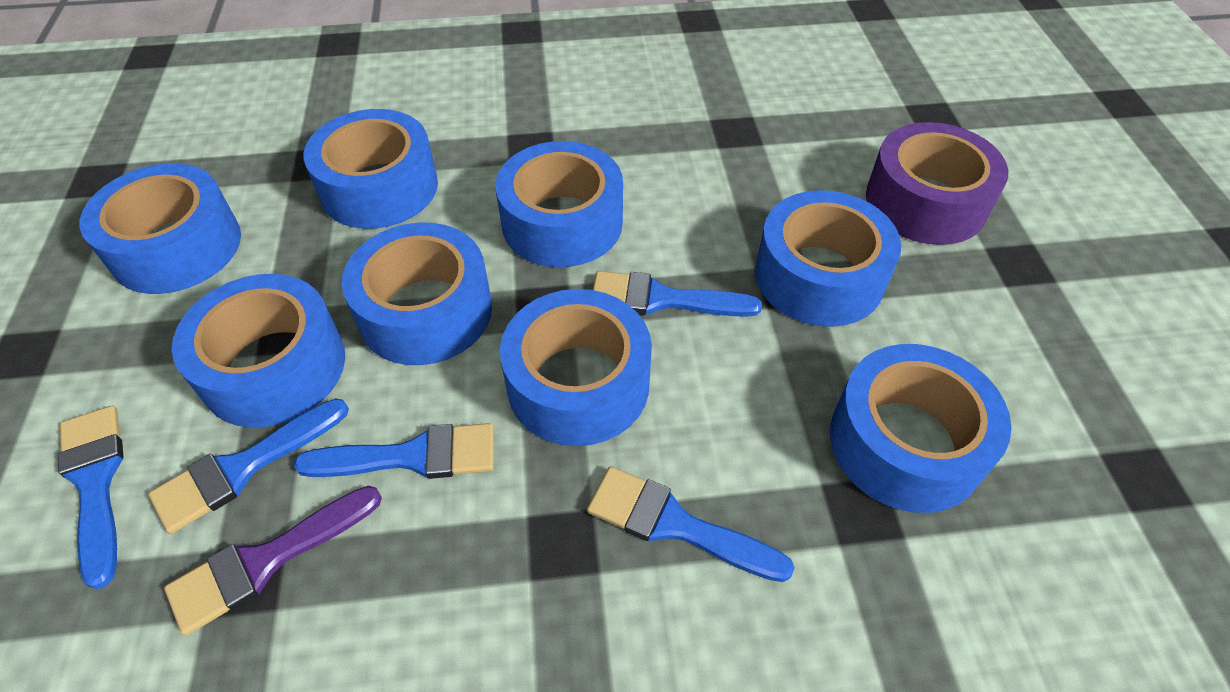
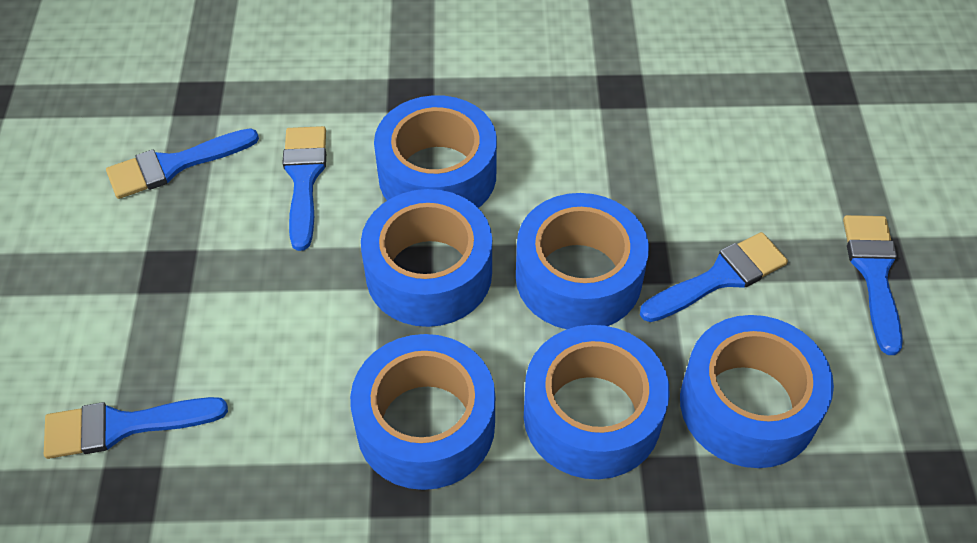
blue tape: [79,163,241,294] [172,274,345,428] [304,109,438,229] [342,223,492,365] [496,141,623,267] [500,289,652,446] [755,190,901,327] [830,344,1011,513] = 8 -> [350,334,495,490] [361,189,492,327] [374,95,497,208] [516,193,649,329] [524,325,670,479] [680,315,834,468] = 6
purple brush: [164,486,382,636] = 1 -> none = 0
purple tape: [866,122,1008,245] = 1 -> none = 0

